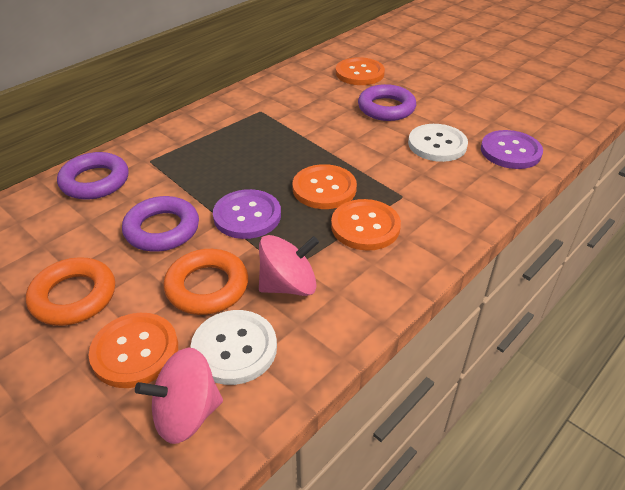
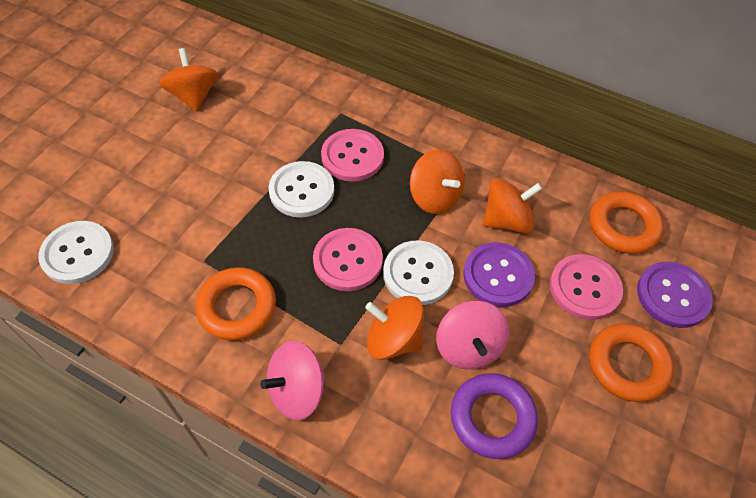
orange button: [89,313,178,388] [293,164,357,209] [331,199,401,251] [336,57,385,85] = 4 -> none = 0
orange ring: [26,257,115,326] [163,249,248,315] = 2 -> [195,267,276,340] [589,323,674,402] [590,191,664,254] = 3
orange spinning top: none = 0 -> [159,48,218,111] [365,296,424,360] [410,149,464,214] [483,178,542,234] = 4
pink button: none = 0 -> [313,228,383,291] [321,129,384,182] [549,254,623,320] = 3
purple ring: [57,152,128,200] [122,196,199,252] [358,84,416,121] = 3 -> [451,373,538,459] = 1
white button: [191,310,277,385] [408,124,468,162] = 2 -> [38,221,114,284] [269,161,334,217] [383,240,454,305] = 3

